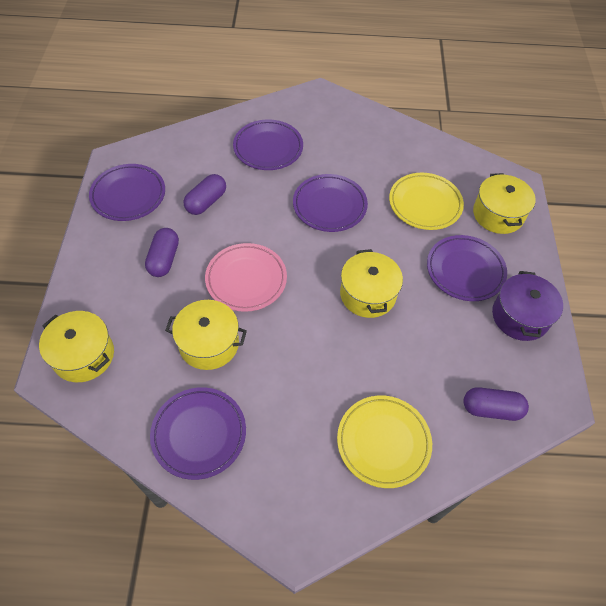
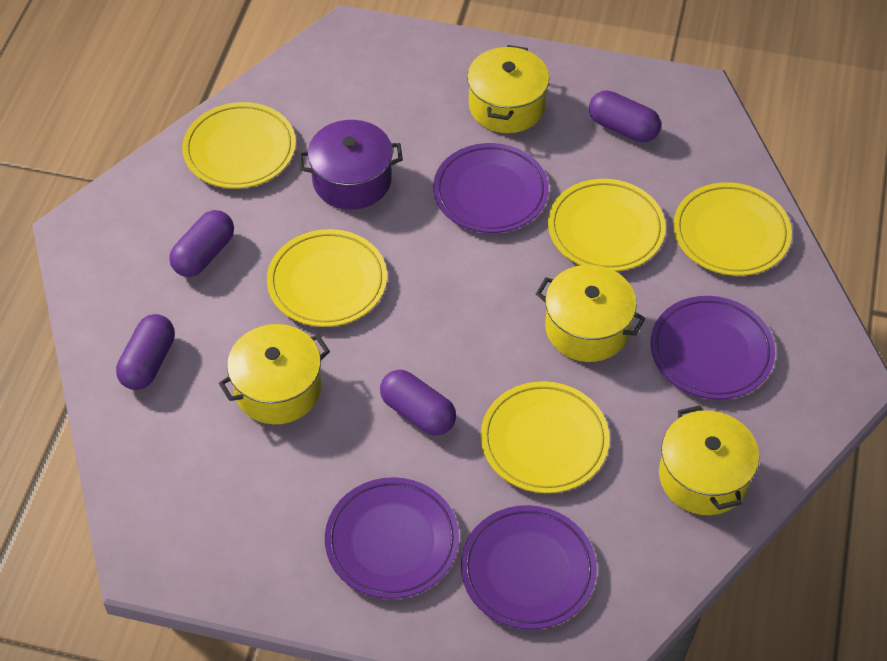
pink plate: [205,243,287,312] = 1 -> none = 0
purple capsule: [145,228,179,277] [184,174,226,215] [464,387,529,421] = 3 -> [116,314,175,390] [169,210,234,277] [380,370,456,436] [589,90,661,142] = 4
purple plate: [89,164,165,221] [150,387,246,480] [233,119,303,170] [293,174,368,232] [427,235,507,301] = 5 -> [325,477,459,599] [433,143,549,233] [461,505,597,630] [650,296,775,400] = 4
yellow plate: [337,395,432,488] [389,173,464,230] = 2 -> [182,102,296,189] [267,229,387,327] [480,381,610,493] [548,179,666,272] [673,182,792,276] = 5

